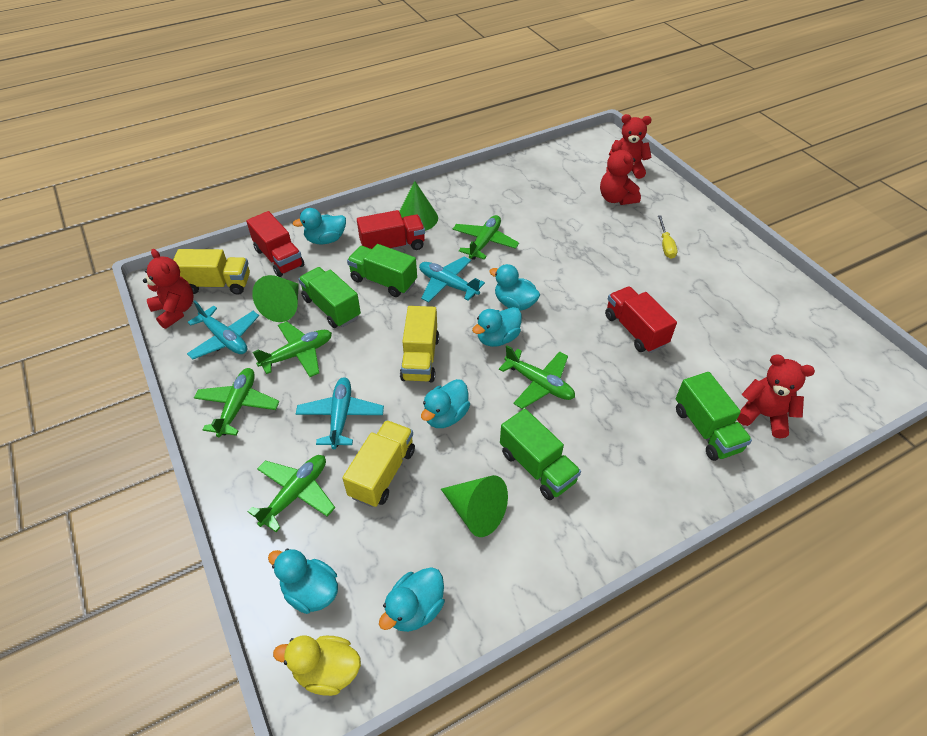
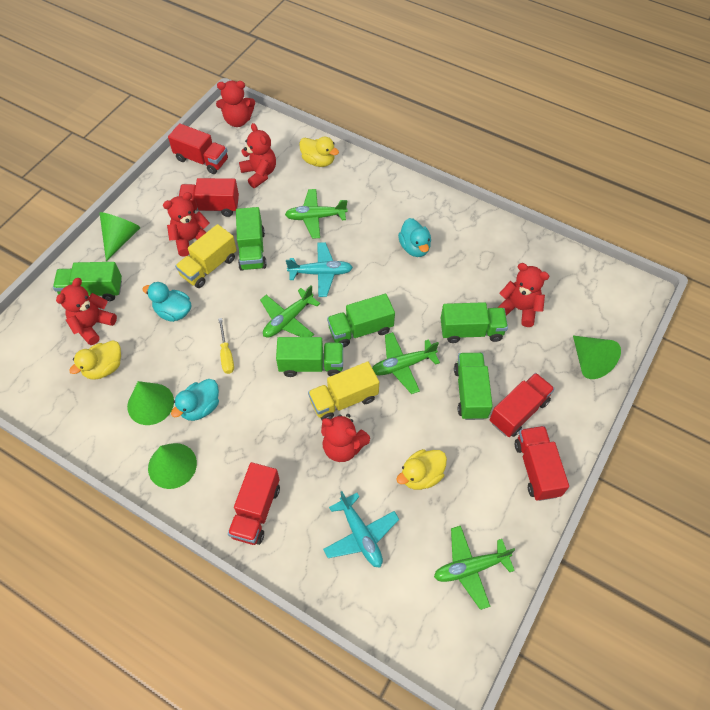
green cone: [252,275,299,322] [399,181,438,231] [441,475,508,537] = 3 -> [100,212,141,261] [127,381,174,425] [148,443,197,489] [573,336,621,379] = 4
green plane: [194,368,280,437] [247,455,335,532] [253,321,332,377] [453,215,519,260] [499,345,575,409] = 5 -> [260,285,320,338] [285,189,348,239] [372,332,440,394] [434,526,515,610] = 4
green truck: [298,267,361,328] [347,244,417,297] [500,409,581,500] [676,372,752,461] = 4 -> [53,262,122,301] [236,207,267,271] [276,337,343,377] [327,294,395,347] [441,302,508,343] [454,353,493,420] = 6
red teddy bear: [143,249,193,329] [600,143,641,205] [609,114,652,179] [737,354,815,439] = 4 -> [56,278,117,345] [163,192,210,257] [216,81,255,127] [239,123,276,188] [321,414,370,462] [498,263,549,327] = 6
red truck: [246,211,304,277] [357,210,425,250] [605,286,677,353] = 3 -> [168,123,228,174] [179,178,239,217] [228,462,280,545] [490,373,555,437] [515,426,569,501] = 5
turquoise duck: [268,549,338,614] [293,208,346,244] [379,567,445,632] [421,379,470,428] [472,307,522,347] [489,264,540,311] = 6 -> [142,282,191,322] [171,379,219,421] [398,218,431,257] = 3
turquoise plane: [187,301,259,359] [296,377,384,449] [419,257,485,302] = 3 -> [286,242,353,297] [323,491,399,567] = 2
yellow duck: [273,635,361,696] = 1 -> [69,341,121,380] [299,137,339,167] [396,449,447,490] = 3
yellow truck: [173,249,250,295] [343,420,415,507] [400,306,439,382] = 3 -> [175,224,237,288] [308,361,379,420] = 2

